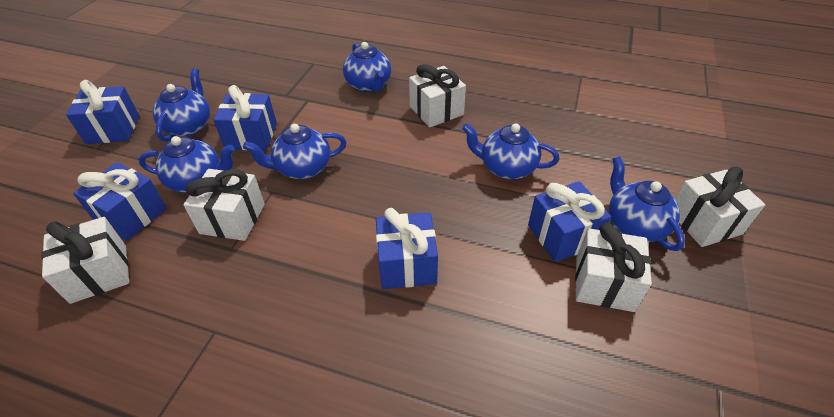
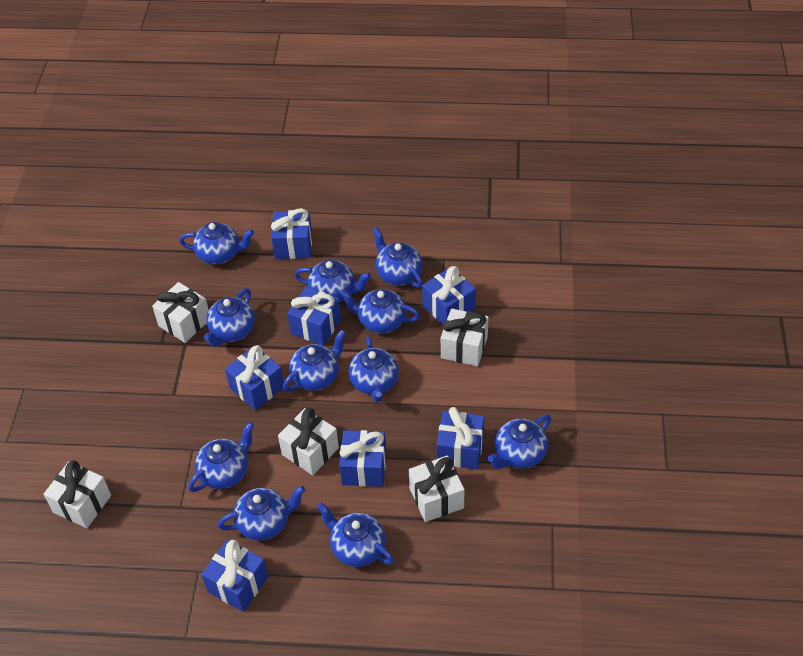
blue gift: [66,80,139,144] [73,162,167,241] [213,85,277,150] [376,208,438,289] [528,181,612,262] = 5 -> [201,540,268,612] [225,345,284,410] [271,208,312,259] [287,286,341,346] [339,430,386,487] [422,266,476,325] [437,407,484,469] = 7
blue teapot: [138,136,235,192] [152,68,210,141] [243,124,346,179] [343,42,391,92] [462,123,559,179] [609,156,685,251] = 6 -> [179,222,254,264] [188,422,254,492] [204,288,255,347] [218,486,305,541] [283,330,346,392] [295,260,371,302] [317,502,394,567] [340,289,420,334] [349,336,399,402] [373,227,422,288] [488,415,551,469] = 11

